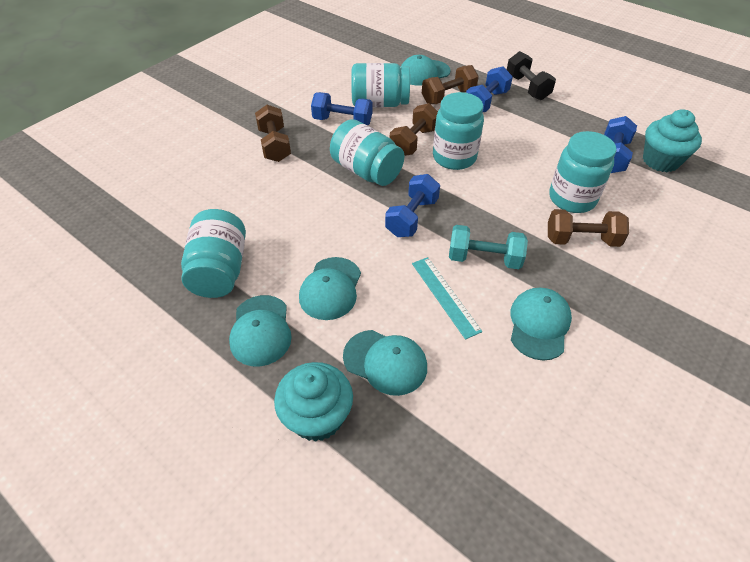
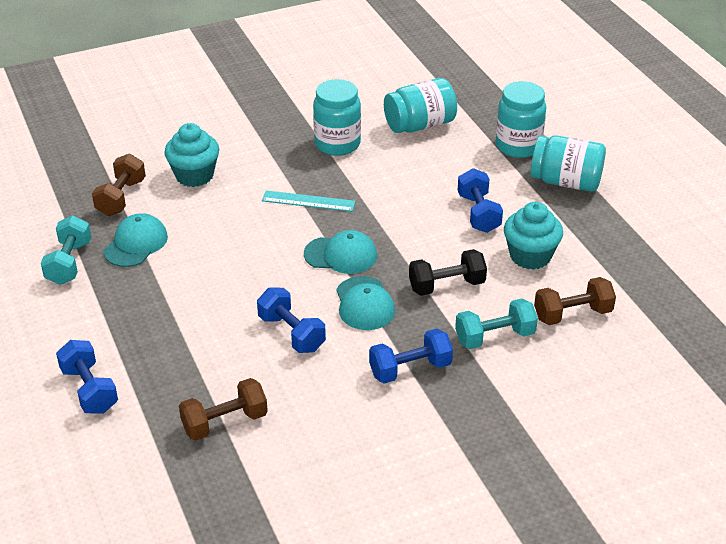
brown dumbbell: [255,105,291,162] [390,103,438,156] [422,65,479,104] [548,209,629,247] = 4 -> [92,154,146,216] [179,378,268,441] [534,277,616,325] = 3
turquoise cap: [229,295,292,367] [299,257,361,320] [343,330,427,396] [400,55,451,86] [510,288,572,361] = 5 -> [104,213,168,267] [304,230,377,274] [336,276,395,330] = 3
turquoise dumbbell: [449,225,528,269] = 1 -> [41,215,91,285] [455,298,538,349] = 2
turquoise jar: [181,209,246,298] [330,119,404,186] [351,63,410,107] [433,92,484,170] [549,131,617,213] = 5 -> [313,79,361,156] [384,78,457,133] [496,81,546,158] [531,135,606,192] = 4

